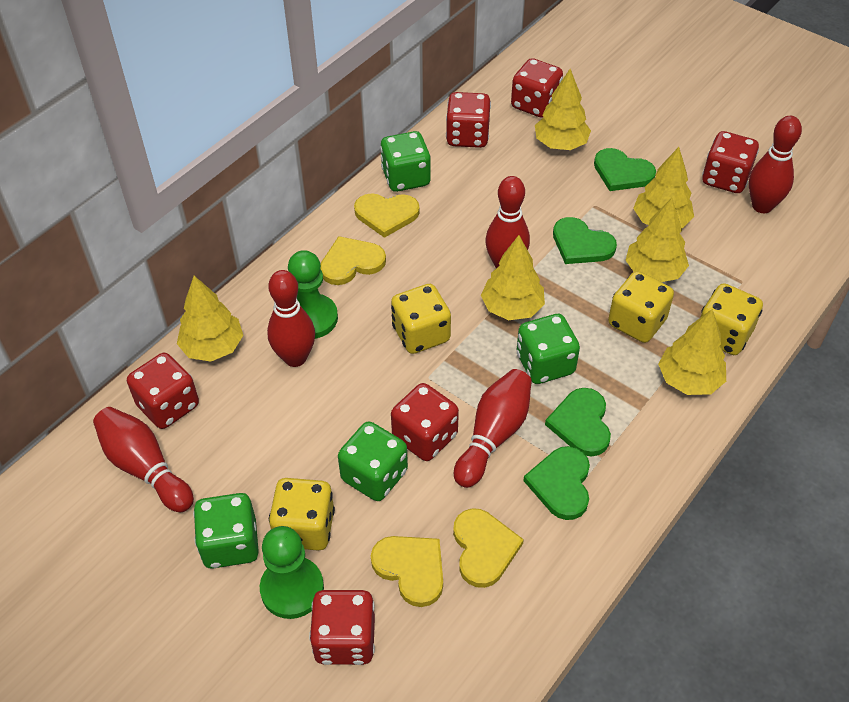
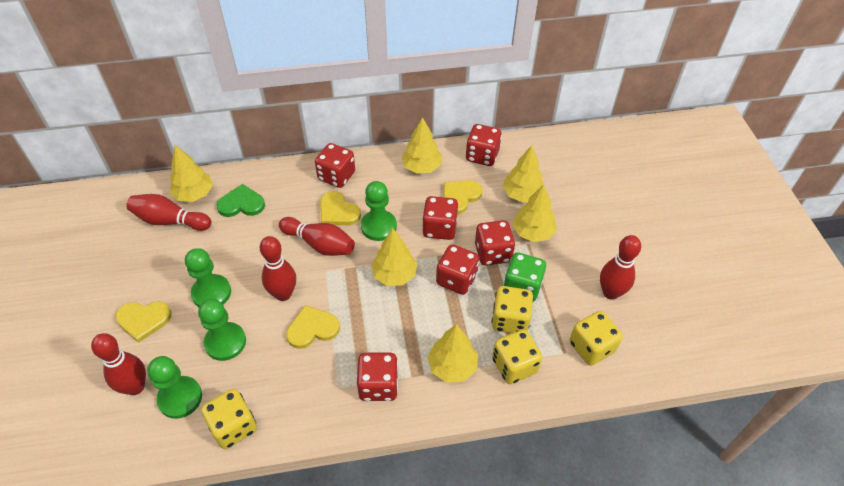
green dice: [193,493,259,569] [338,421,408,501] [380,131,431,192] [517,314,580,384] = 4 -> [503,252,546,302] = 1
green heart: [523,446,590,520] [545,388,611,457] [553,217,617,264] [594,148,656,191] = 4 -> [216,184,265,217] = 1
green pawn: [260,526,324,619] [288,250,338,339] = 2 -> [147,356,202,419] [185,248,231,307] [198,299,246,361] [361,181,397,241] = 4

